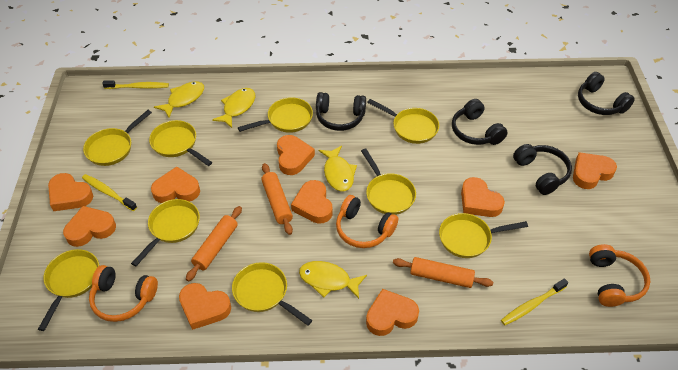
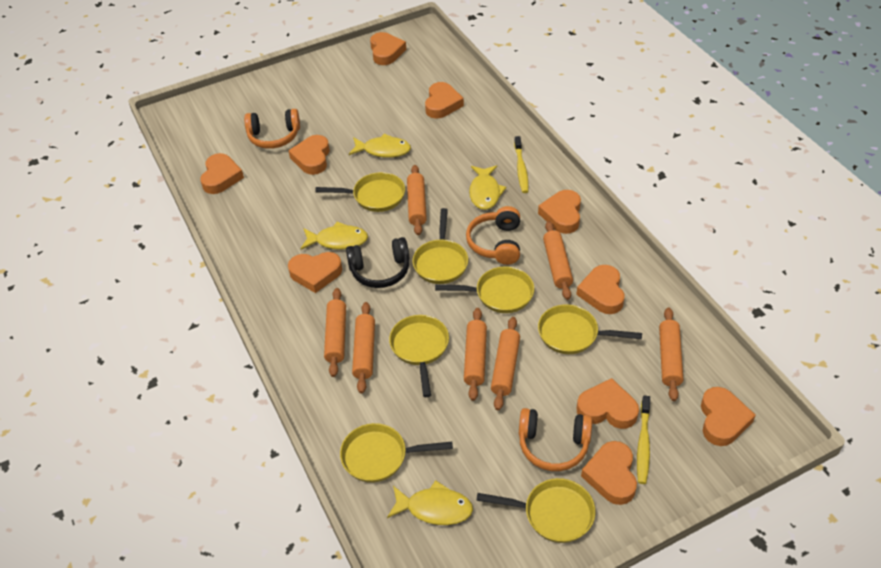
black headphones: [316,92,366,131] [452,99,508,145] [513,144,572,195] [578,72,635,115] = 4 -> [346,237,409,288] = 1
orange heart: [48,173,93,211] [63,206,116,247] [151,167,200,203] [179,283,231,330] [277,135,315,175] [291,180,333,224] [366,289,419,336] [461,177,505,217] [573,152,617,189] = 9 -> [200,153,244,194] [288,135,330,175] [288,252,342,293] [370,32,406,65] [425,82,464,119] [538,190,581,234] [576,265,625,314] [577,378,639,429] [581,441,637,505] [701,387,756,446] = 10
orange rolling pin: [186,206,242,281] [261,163,293,235] [393,257,493,288] = 3 -> [324,288,346,377] [352,302,375,394] [407,165,427,235] [464,308,487,401] [491,317,520,410] [543,221,573,300] [659,307,683,401] = 7
yellow pan: [38,249,99,331] [83,110,152,166] [131,199,200,266] [149,120,212,166] [232,262,313,326] [238,97,313,133] [361,148,416,215] [367,99,439,144] [439,213,528,258] = 9 -> [315,172,405,212] [340,423,453,483] [389,315,449,397] [413,208,468,284] [435,266,534,313] [476,478,596,543] [538,304,642,354] = 7
yellow toothbrush: [82,174,137,211] [102,80,169,89] [501,278,568,325] = 3 -> [514,136,529,193] [637,395,650,484] = 2

